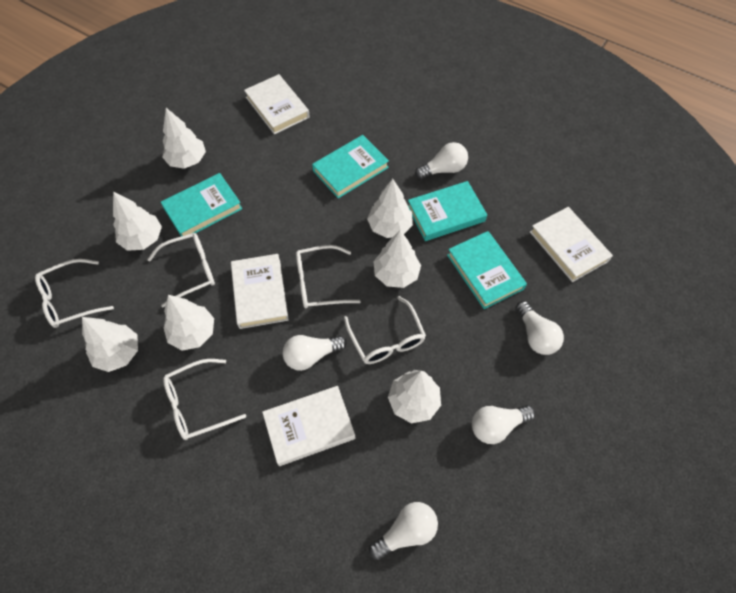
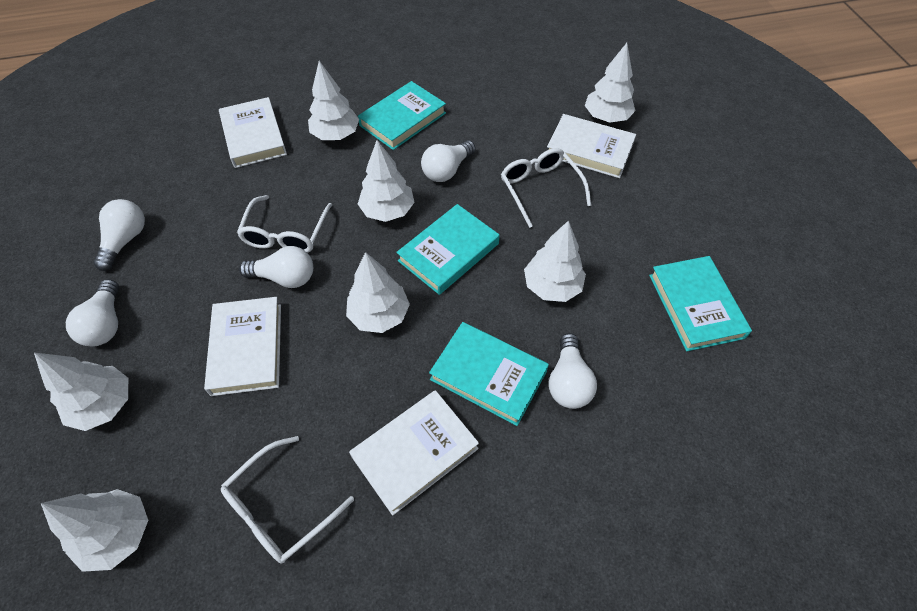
white glasses: [35,259,114,328] [147,233,215,307] [163,359,246,440] [296,245,361,308] [344,296,426,364] = 5 -> [221,436,354,564] [237,195,332,253] [501,148,591,228] = 3

